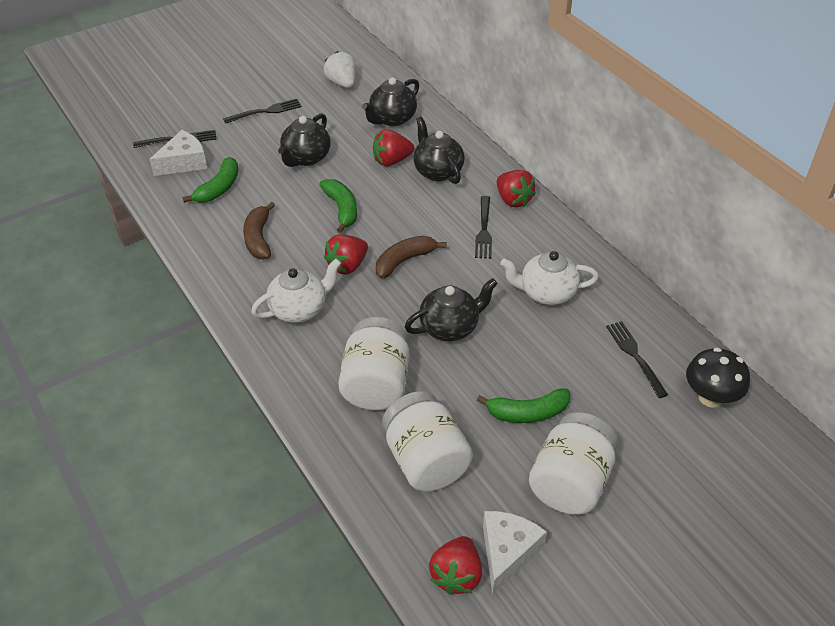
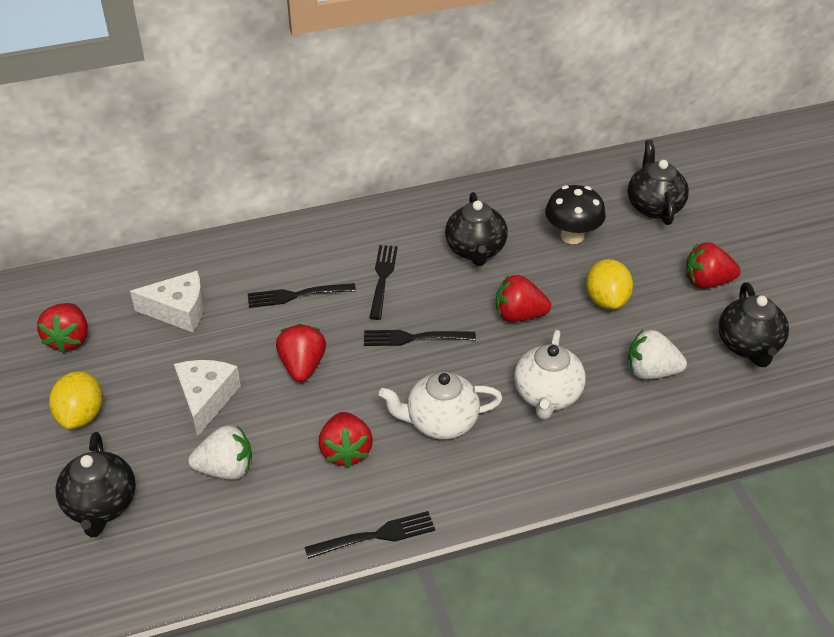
brown banana: [243,202,275,259] [376,236,447,279] = 2 -> none = 0
green banana: [182,157,238,203] [319,179,357,233] [477,389,570,423] = 3 -> none = 0
red strawberry: [324,234,368,275] [373,129,414,166] [429,536,482,595] [497,170,536,207] = 4 -> [37,303,88,353] [276,324,326,382] [319,412,373,468] [496,275,551,322] [686,242,741,288] = 5
white jar: [338,317,409,411] [382,391,473,492] [529,412,618,515] = 3 -> none = 0
white strawberry: [324,51,356,88] = 1 -> [188,425,252,480] [628,330,687,380] = 2
yellow lemon: none = 0 -> [49,371,103,429] [586,259,633,310] = 2

